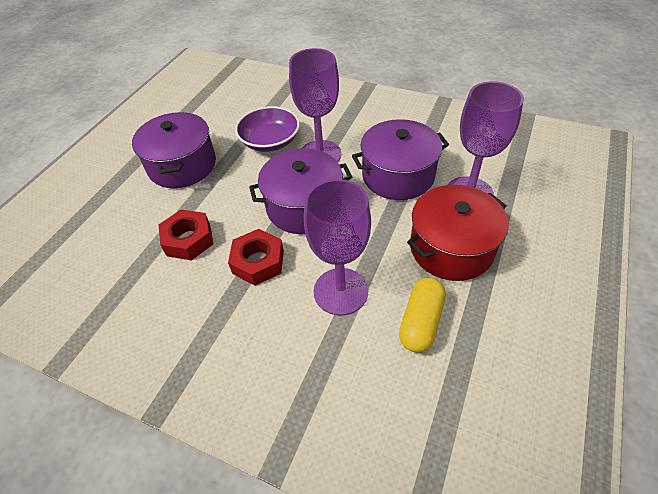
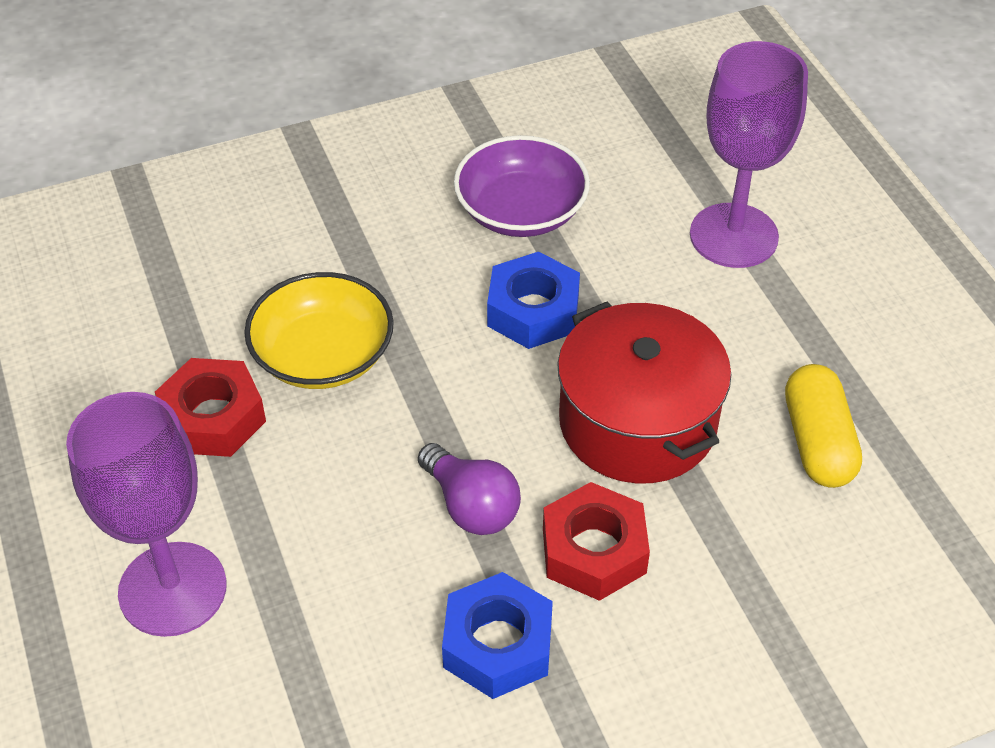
blue nut: none = 0 -> [442,572,553,699] [487,252,580,349] = 2
purple goblet: [289,48,341,162] [304,179,371,316] [448,81,524,195] = 3 -> [66,392,227,637] [690,41,808,268] = 2
purple light bulb: none = 0 -> [418,443,521,535] = 1
purple pot: [132,112,216,188] [249,148,352,234] [352,119,449,200] = 3 -> none = 0
yellow bowl: none = 0 -> [244,272,394,389] = 1

